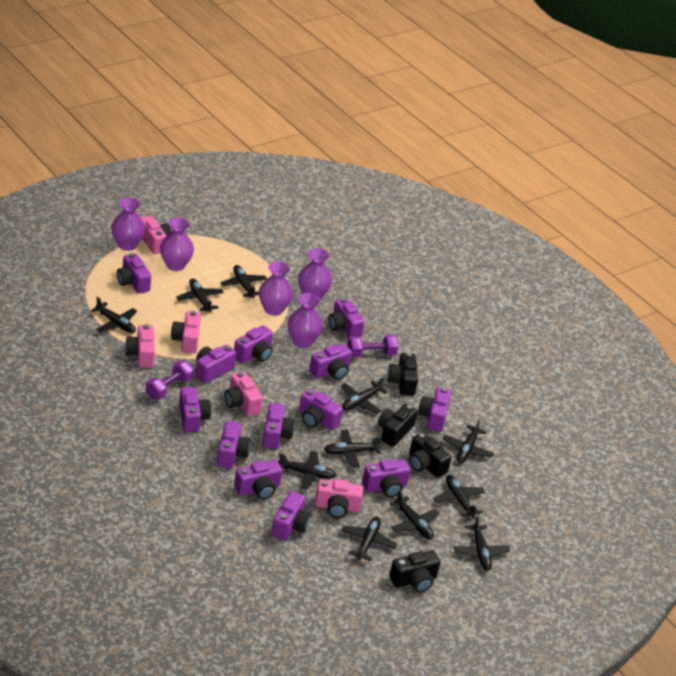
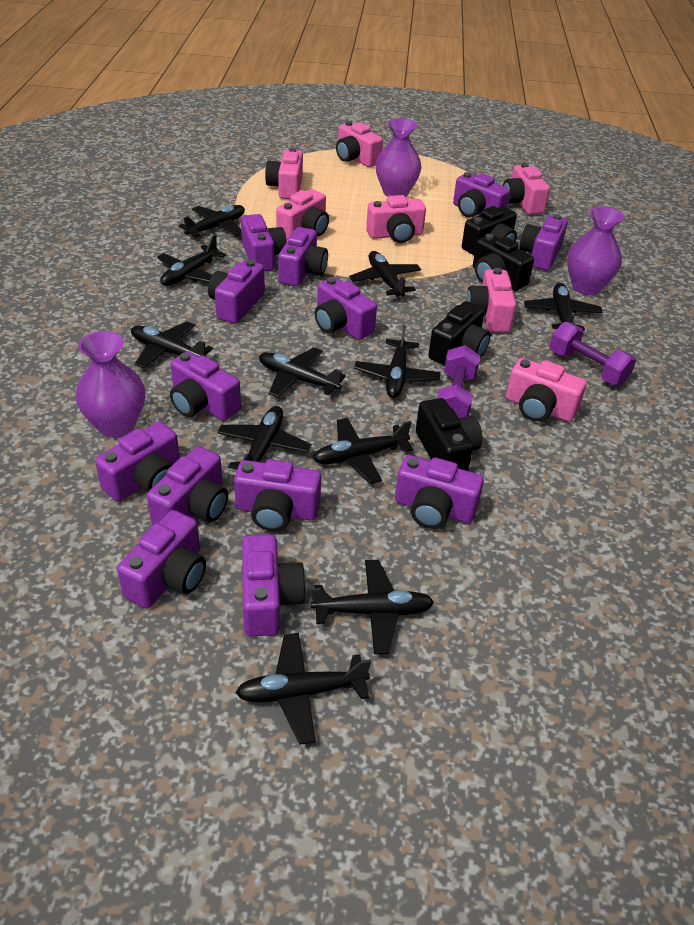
pink camera: [125,324,155,368] [141,216,171,254] [171,311,201,354] [224,371,263,416] [315,479,363,518] = 5 -> [265,148,303,199] [276,189,329,240] [336,121,383,167] [366,195,426,243] [466,268,516,332] [503,163,550,215] [506,358,587,422] = 7
purple vase: [111,197,145,251] [160,217,194,271] [259,261,293,316] [288,293,323,348] [298,248,332,300] = 5 -> [75,331,145,438] [375,118,422,197] [567,206,625,295] = 3

